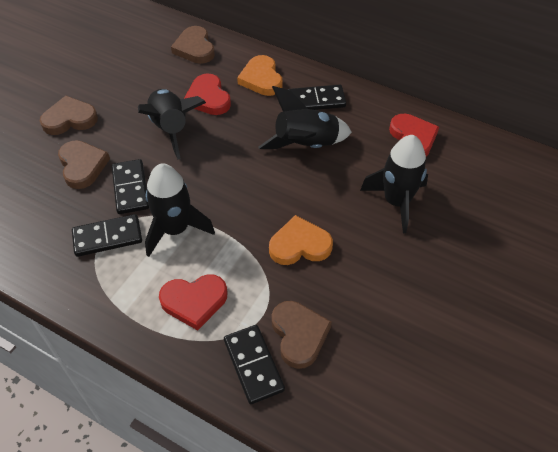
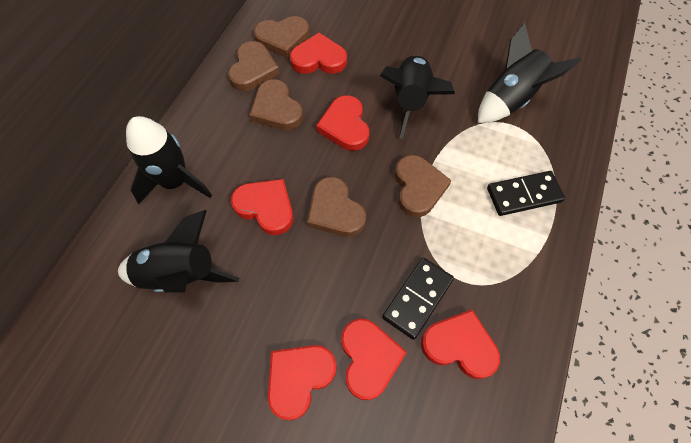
black domino: [72,214,142,257] [112,159,149,214] [224,325,285,404] [288,85,346,110] = 4 -> [382,258,454,340] [487,171,565,216] = 2
brown heart: [40,96,98,135] [58,140,110,189] [171,26,215,64] [272,301,332,369] = 4 -> [228,41,280,91] [249,79,303,130] [254,16,309,58] [307,177,366,237] [395,155,452,217] = 5
orange heart: [237,55,282,96] [269,215,333,265] = 2 -> none = 0
red heart: [159,274,228,330] [184,73,231,115] [389,114,439,156] = 3 -> [231,179,293,235] [268,345,337,420] [290,33,347,74] [316,95,369,151] [341,318,407,400] [421,309,500,379] = 6

